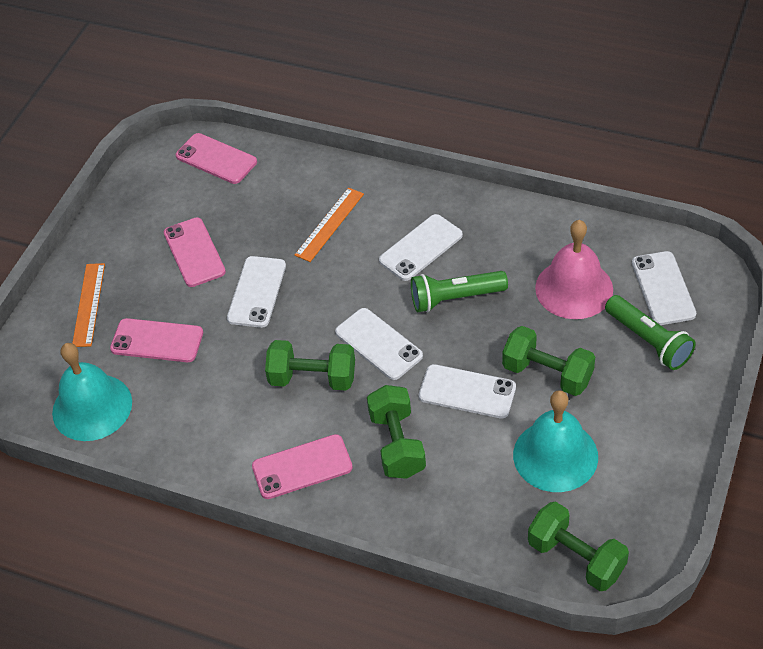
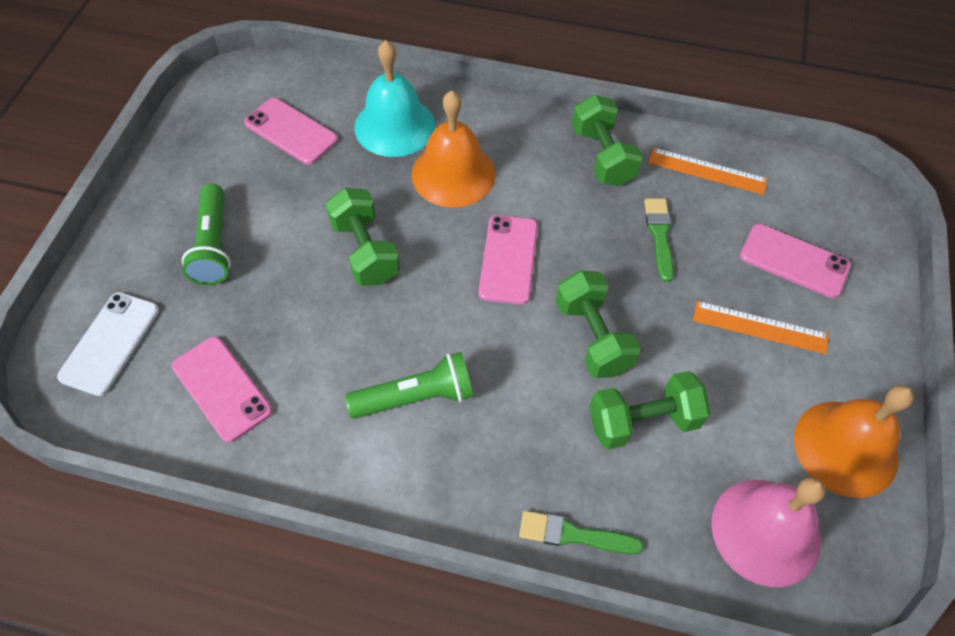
green brush: none = 0 -> [519,511,644,554] [644,199,674,282] = 2
orange bell: none = 0 -> [411,90,496,208] [794,385,914,498] = 2
turquoise bell: [52,343,132,441] [513,390,598,492] = 2 -> [354,40,435,157] = 1
white phone: [227,256,286,328] [335,308,423,380] [379,214,463,281] [419,364,516,419] [632,251,696,325] = 5 -> [57,292,159,396] = 1

